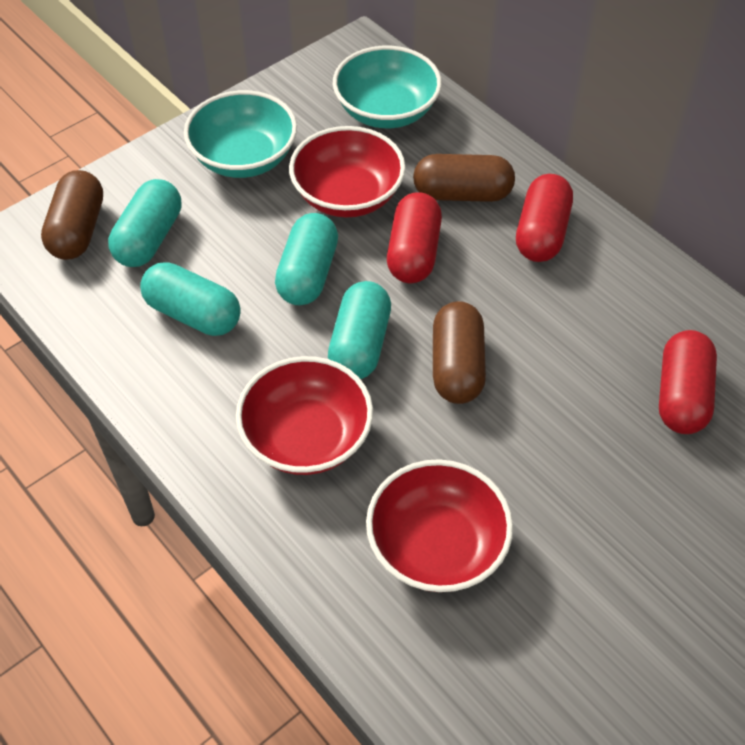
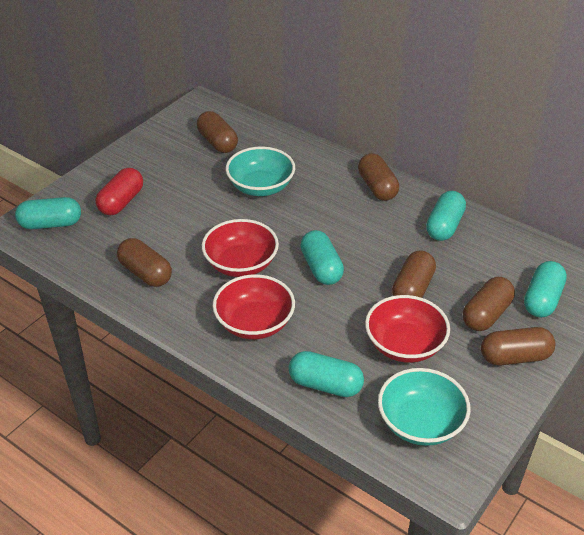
brown capsule: [41,170,103,260] [413,154,515,202] [433,301,486,404] = 3 -> [117,238,172,287] [197,111,238,153] [358,153,399,201] [392,250,436,298] [463,277,515,331] [481,327,556,365] = 6
red capsule: [387,192,442,283] [516,174,573,262] [659,330,717,434] = 3 -> [96,168,143,215] = 1
turquoise capsule: [108,179,181,267] [140,262,241,336] [275,213,338,305] [328,281,391,379] = 4 -> [15,197,81,229] [289,351,364,397] [300,230,344,285] [426,191,466,241] [524,261,567,317] = 5

